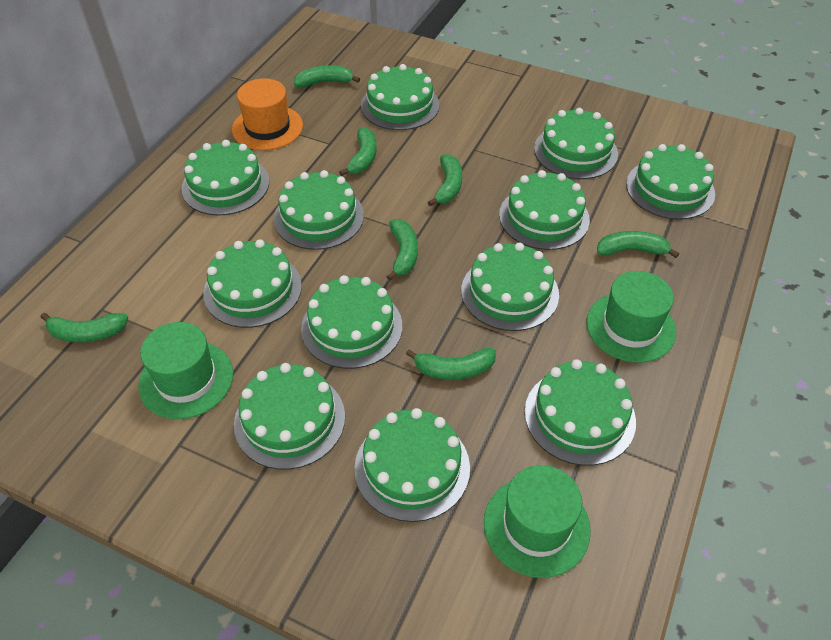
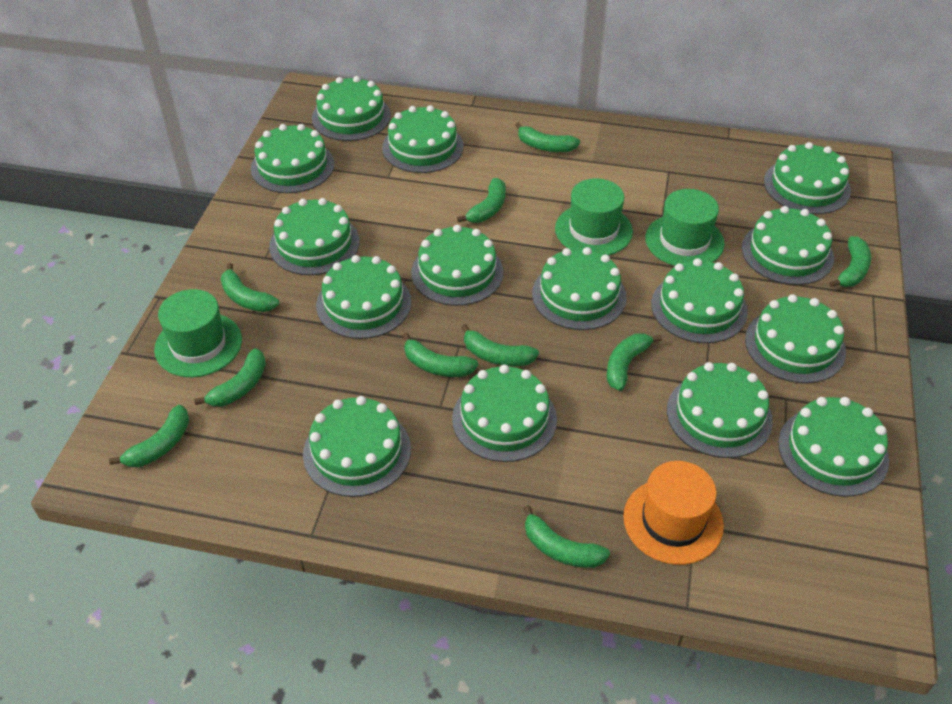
green banana: [41,313,128,342] [294,65,360,87] [339,127,377,176] [387,219,418,280] [406,348,496,380] [428,154,462,206] [597,231,679,258] = 7 -> [109,405,189,467] [194,348,266,407] [221,263,279,312] [403,333,478,377] [457,178,506,223] [461,324,539,366] [515,122,580,152] [524,505,610,568] [607,333,662,391] [829,236,871,287] = 10
green cake: [182,140,269,216] [203,239,302,328] [234,363,345,470] [274,170,364,250] [301,275,402,369] [354,408,470,522] [361,64,439,130] [461,242,559,331] [499,170,590,250] [525,359,636,466] [534,108,618,179] [626,144,715,220] = 12 -> [251,124,334,193] [269,198,360,275] [303,396,411,497] [312,76,391,141] [316,255,411,339] [382,105,464,173] [411,225,504,306] [452,365,557,462] [532,247,626,330] [651,258,748,343] [667,362,773,458] [741,206,834,285] [745,294,846,383] [764,142,851,214] [778,397,889,497] = 15

